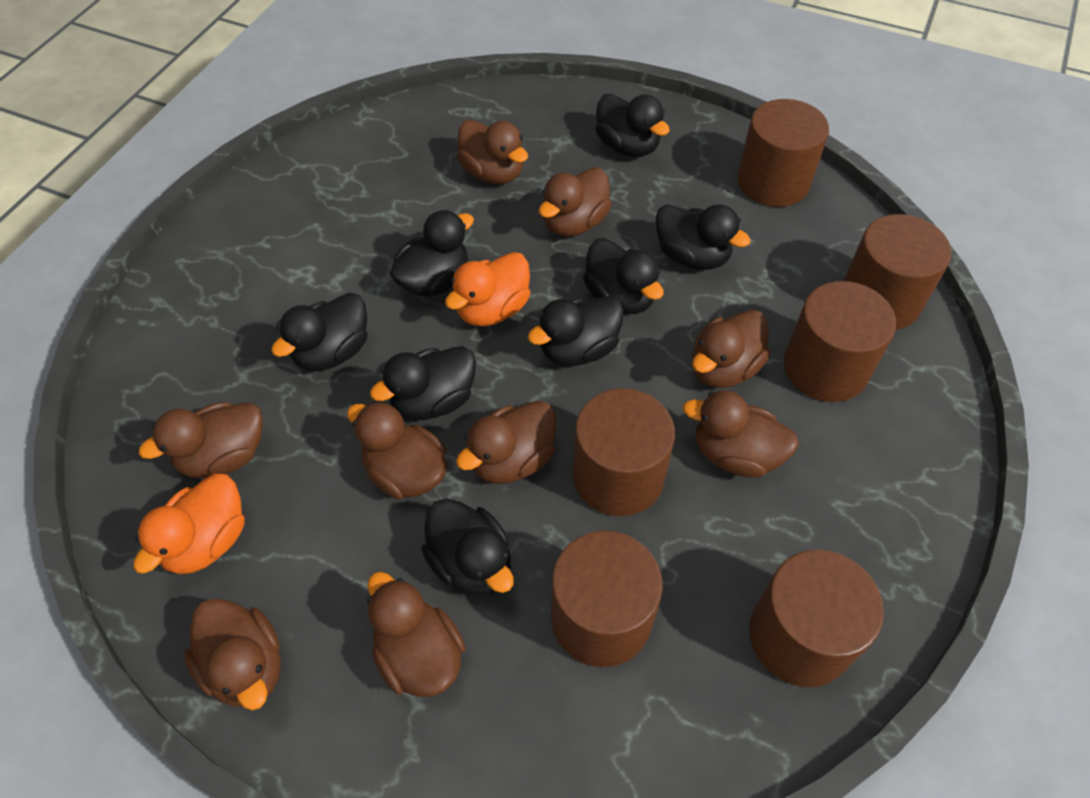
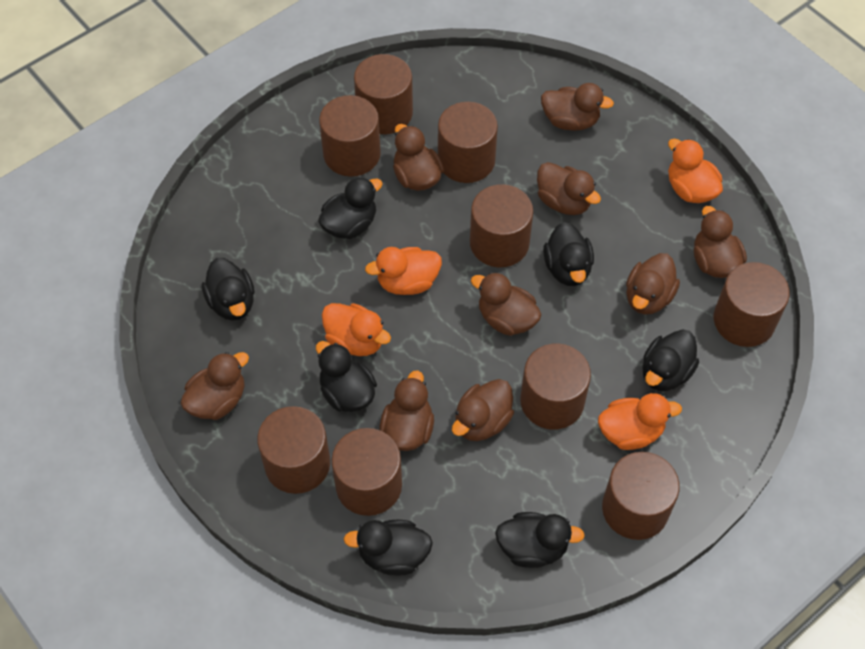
black duck: [271,293,368,371] [370,346,476,420] [390,210,474,297] [421,498,514,596] [527,296,624,366] [583,238,664,314] [595,94,670,157] [656,204,751,270] = 8 -> [202,258,255,321] [316,341,377,412] [318,177,383,239] [344,520,433,576] [495,512,585,568] [543,222,594,286] [642,329,699,391] = 7
brown cylinder: [551,531,663,667] [573,388,675,516] [738,99,829,207] [750,549,884,687] [784,281,896,402] [843,214,951,330] = 6 -> [257,406,330,494] [319,95,381,177] [332,428,402,516] [354,54,413,134] [438,102,498,183] [470,184,533,267] [520,344,591,430] [602,452,680,540] [714,262,790,347] = 9
orange duck: [133,474,245,574] [445,252,530,326] = 2 -> [322,303,391,356] [365,247,442,295] [598,393,682,450] [668,138,723,203] = 4

